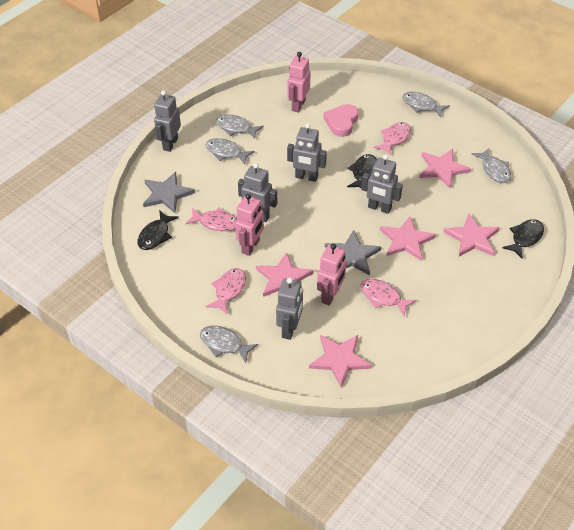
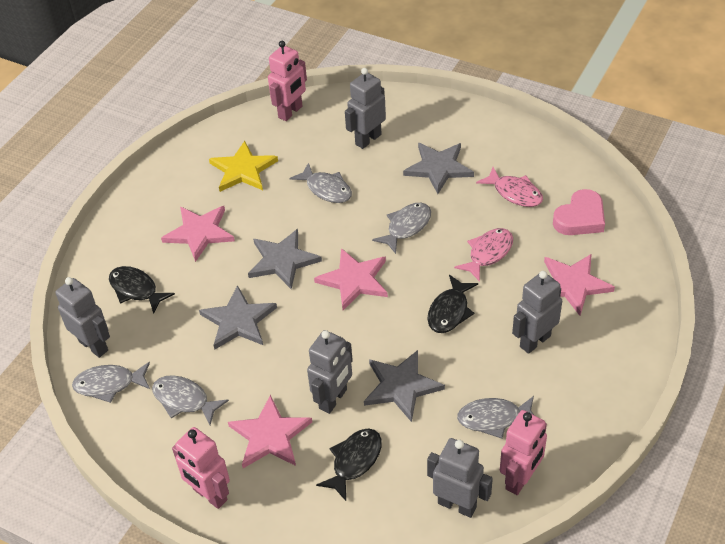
grey star: [143,172,195,213] [325,230,381,275] = 2 -> [199,285,277,350] [248,229,322,289] [364,350,445,422] [403,143,474,194] = 4
pink fish: [185,208,237,231] [206,268,246,315] [360,279,416,316] [373,122,411,155] = 4 -> [454,228,513,282] [476,167,543,207] = 2
pink star: [256,252,314,297] [309,335,372,387] [380,216,436,261] [420,149,471,188] [443,214,500,257] = 5 -> [161,206,235,262] [228,395,312,468] [314,248,388,310] [544,254,615,316] = 4
yellow star: none = 0 -> [209,141,278,192] = 1

